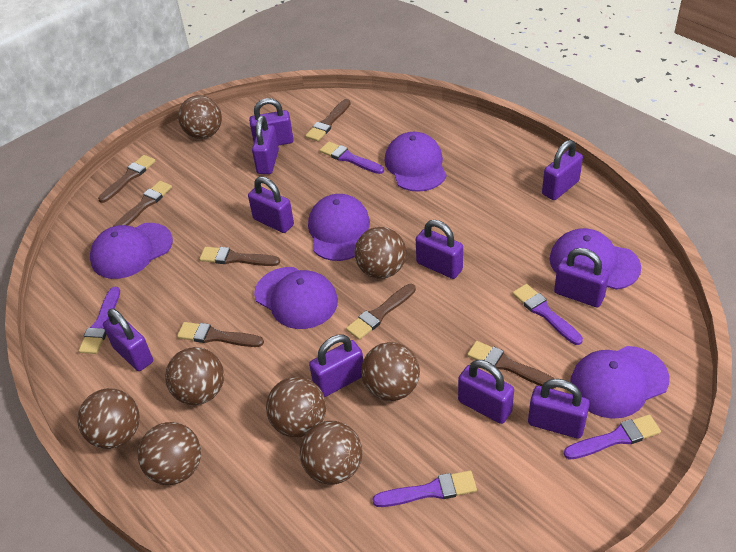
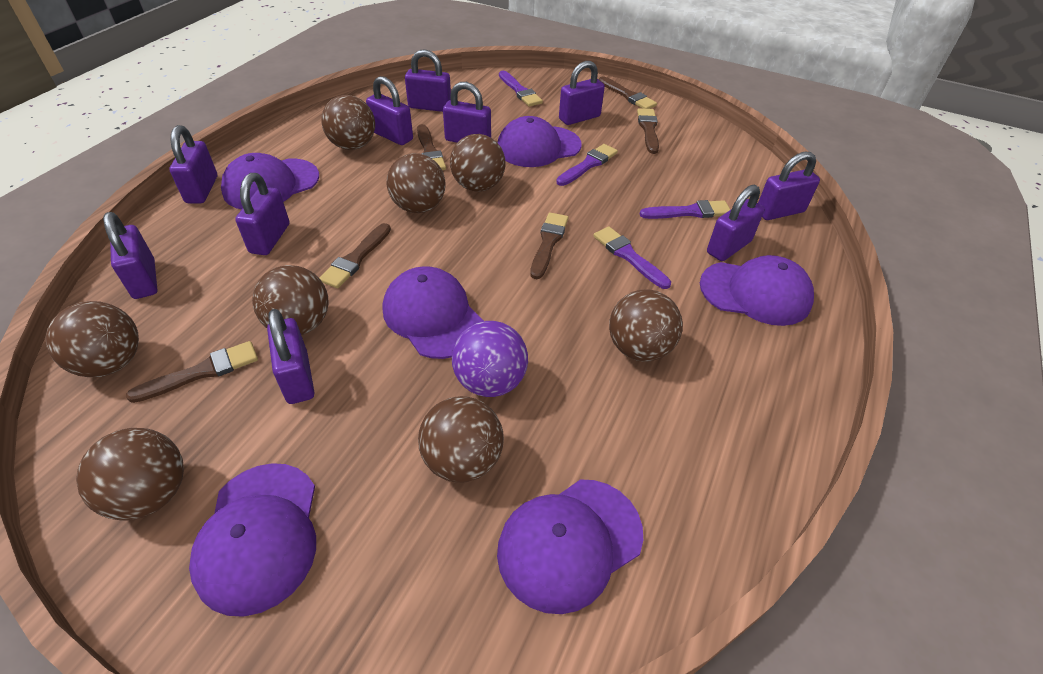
brown brush: [98,155,155,203] [114,181,172,226] [177,322,264,347] [200,247,280,266] [305,99,351,141] [346,284,416,340] [467,341,556,389] = 7 -> [126,341,258,403] [319,223,391,288] [417,124,446,170] [530,212,568,279] [599,76,657,109] [637,108,659,154] = 6
purple ball: none = 0 -> [452,321,528,397] = 1
purple brush: [79,287,120,354] [320,142,384,174] [372,471,477,507] [512,284,583,345] [564,414,661,460] = 5 -> [499,71,543,107] [556,144,618,186] [593,226,671,289] [640,200,730,219] = 4

